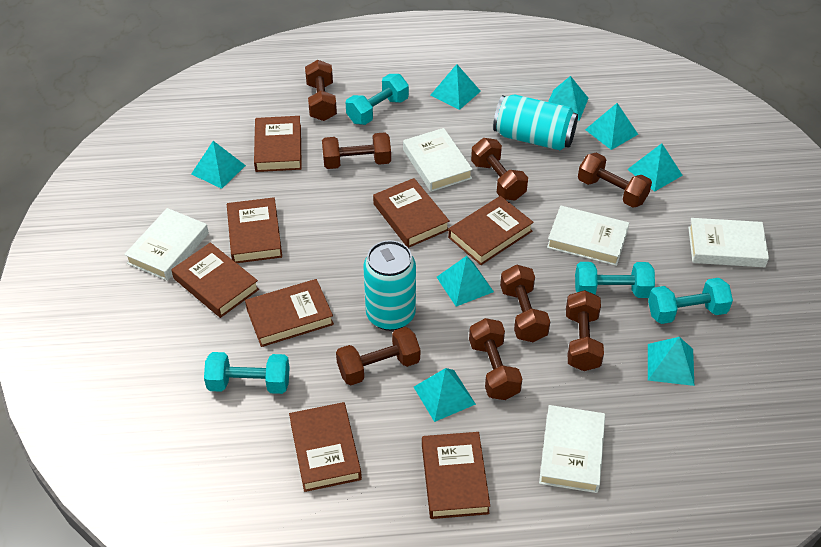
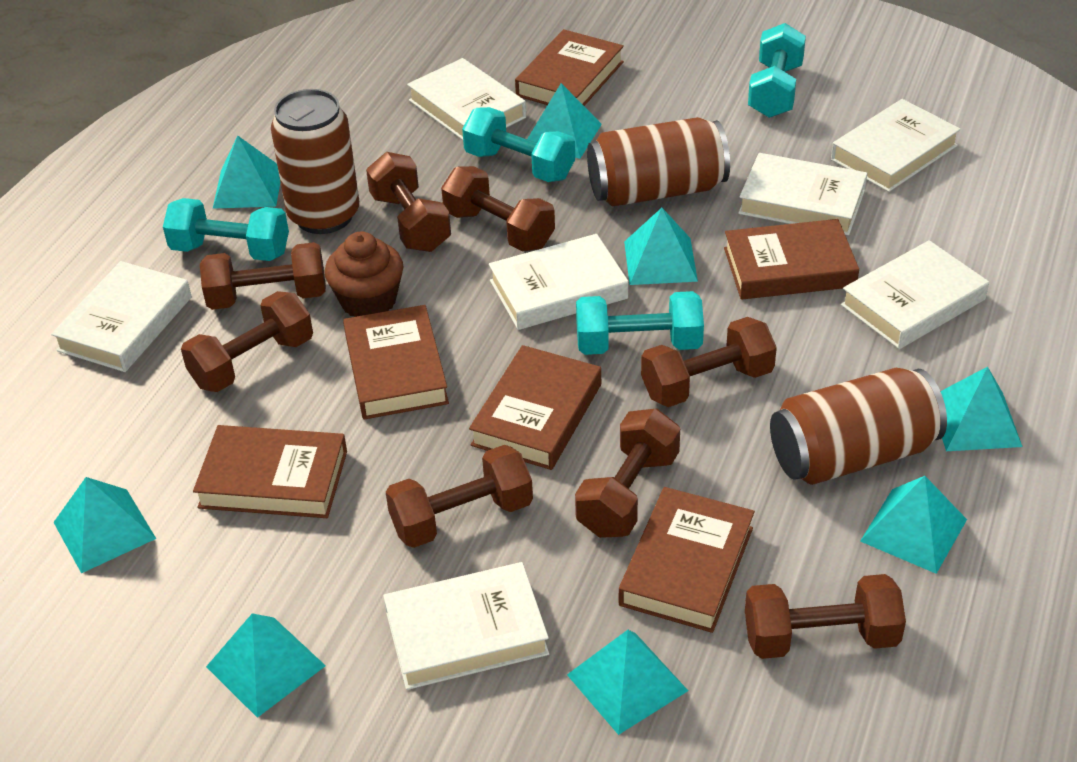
brown book: [171,242,259,318] [227,197,282,263] [245,279,334,347] [254,116,302,172] [289,402,362,492] [373,178,450,248] [422,432,490,519] [448,196,534,265] = 8 -> [193,425,347,518] [343,305,449,420] [469,345,601,470] [515,29,624,106] [619,487,755,633] [724,219,859,300] = 6
brown can: none = 0 -> [271,89,359,234] [587,117,730,207] [770,368,947,485] = 3
brown cupcake: none = 0 -> [325,232,404,317] = 1
turquoise can: [363,240,416,331] [493,94,578,150] = 2 -> none = 0
white book: [124,208,209,281] [403,128,473,192] [539,405,605,493] [547,206,629,266] [688,218,769,267] = 5 -> [51,261,192,372] [383,562,549,690] [407,58,526,140] [489,234,628,330] [738,153,868,235] [831,99,961,192] [841,240,989,349] = 7

